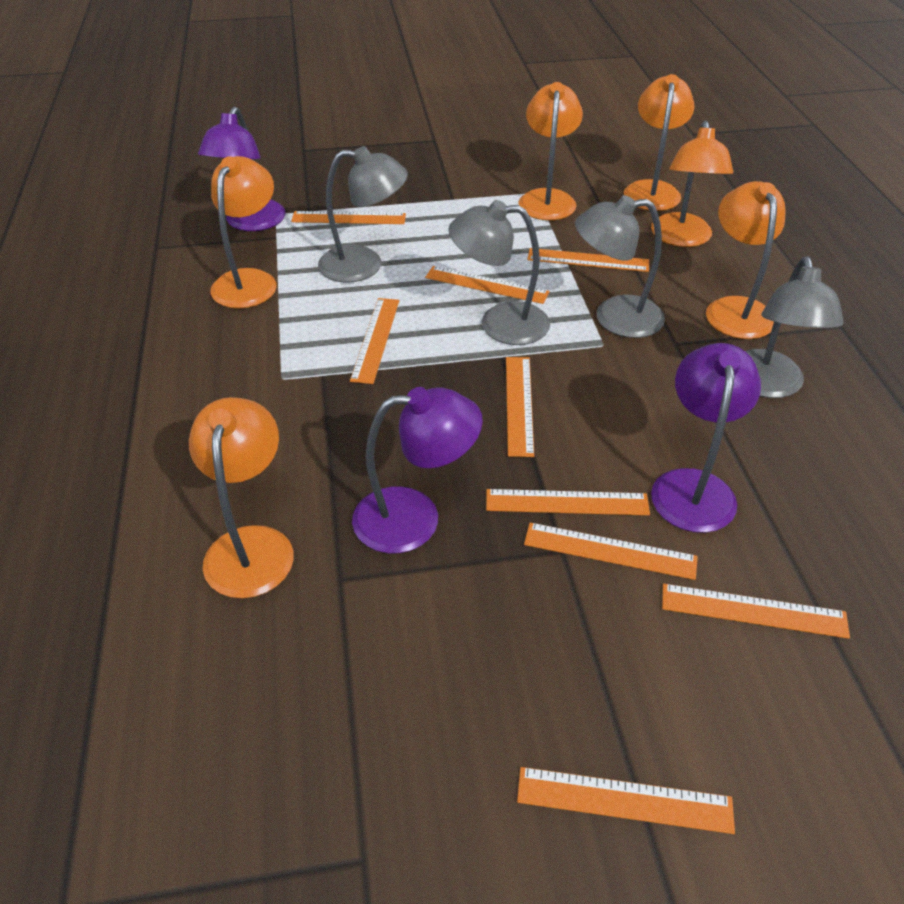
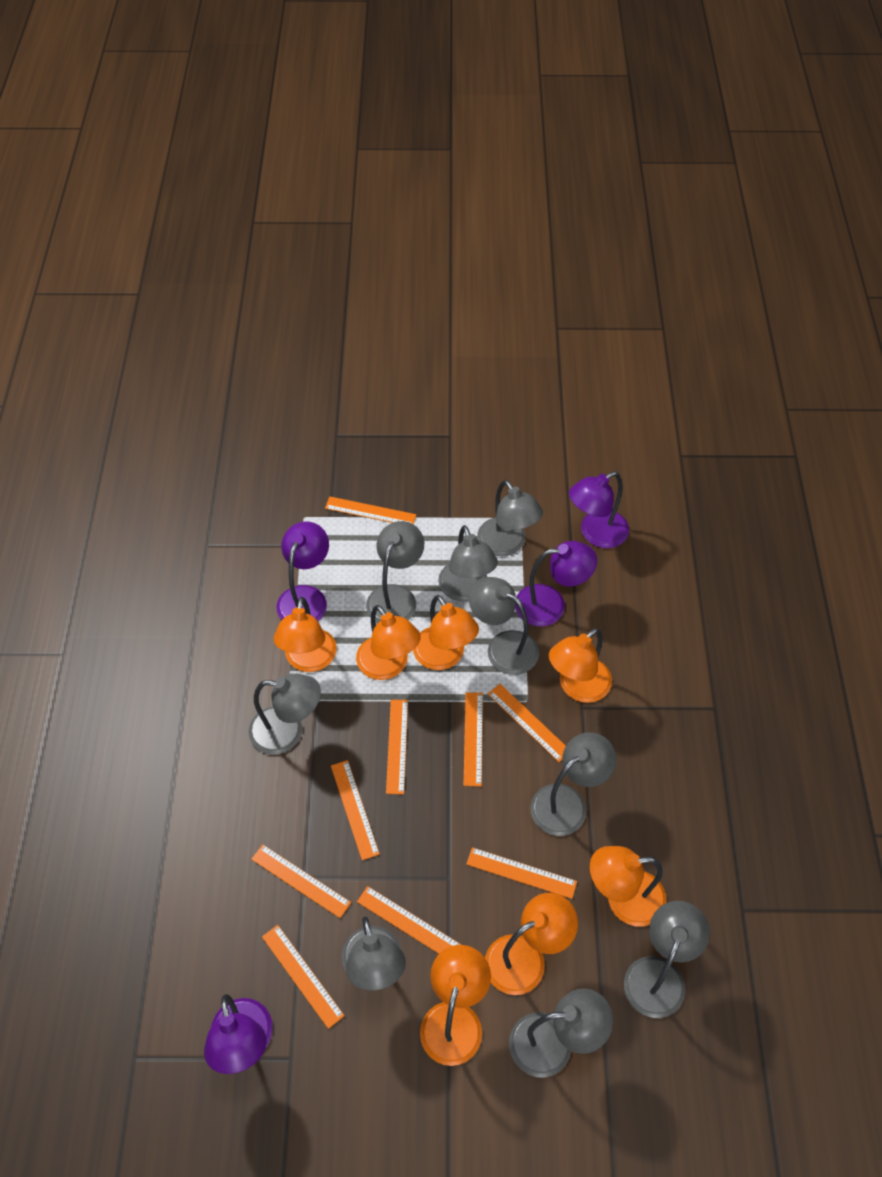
grey lamp: [318,146,408,283] [449,200,550,345] [575,195,665,338] [745,257,844,398] = 4 -> [248,674,321,755] [342,916,406,991] [366,521,424,623] [438,525,498,601] [469,577,539,675] [477,480,543,556] [509,988,613,1078] [530,732,616,836] [624,901,710,1018] = 9
orange lamp: [189,397,294,598] [210,156,277,309] [518,82,583,220] [623,74,695,211] [651,120,733,247] [706,181,785,339] = 6 -> [274,597,337,672] [356,605,421,680] [413,595,479,670] [420,945,491,1066] [485,893,578,995] [549,628,612,703] [590,846,667,927] = 7
purple lamp: [198,107,286,231] [352,387,483,553] [651,343,761,533] = 3 -> [204,994,273,1074] [277,521,329,621] [515,541,597,626] [569,471,629,548] = 4

